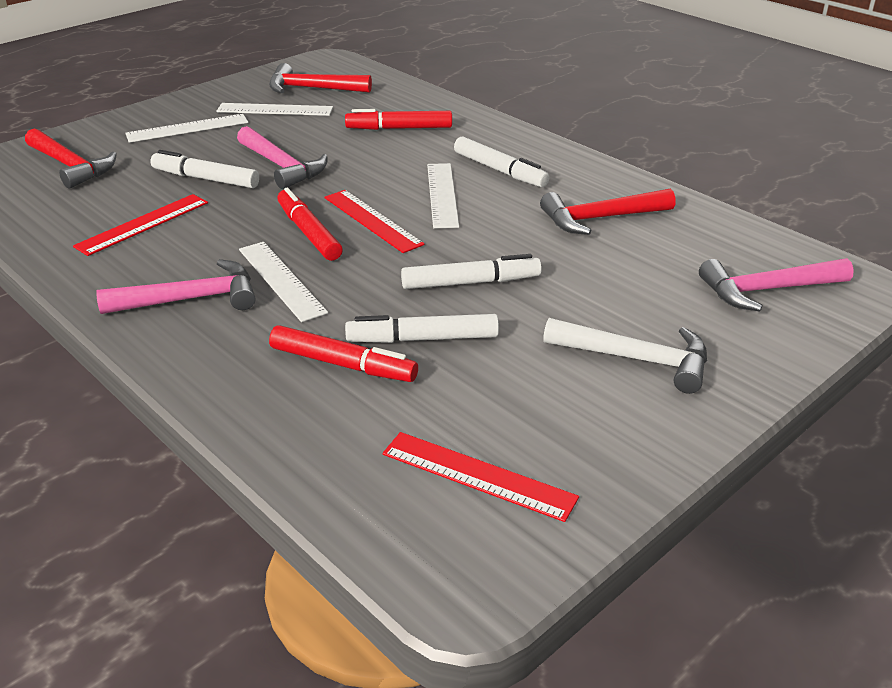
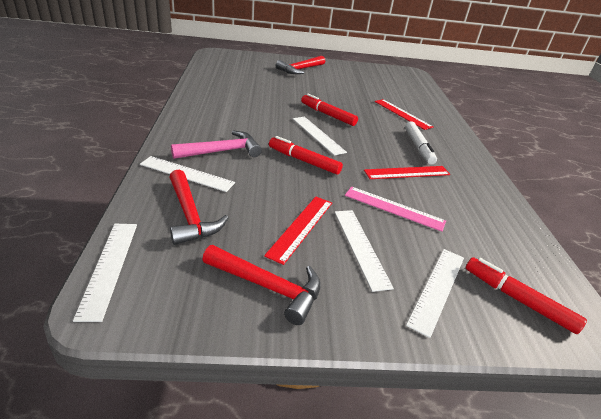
pink hammer: [96,259,256,314] [237,126,328,189] [699,258,854,311] = 3 -> [171,131,262,159] = 1
pink ruler: none = 0 -> [345,187,446,232] = 1
white hammer: [543,318,707,394] = 1 -> none = 0
white marker: [150,150,259,188] [345,314,499,343] [401,254,542,289] [454,137,550,187] = 4 -> [405,121,437,165] = 1
white ruler: [125,114,248,143] [216,103,333,116] [239,242,328,322] [427,163,459,229] = 4 -> [73,224,137,322] [140,156,235,192] [293,117,347,156] [335,210,394,292] [406,249,464,338] = 5

